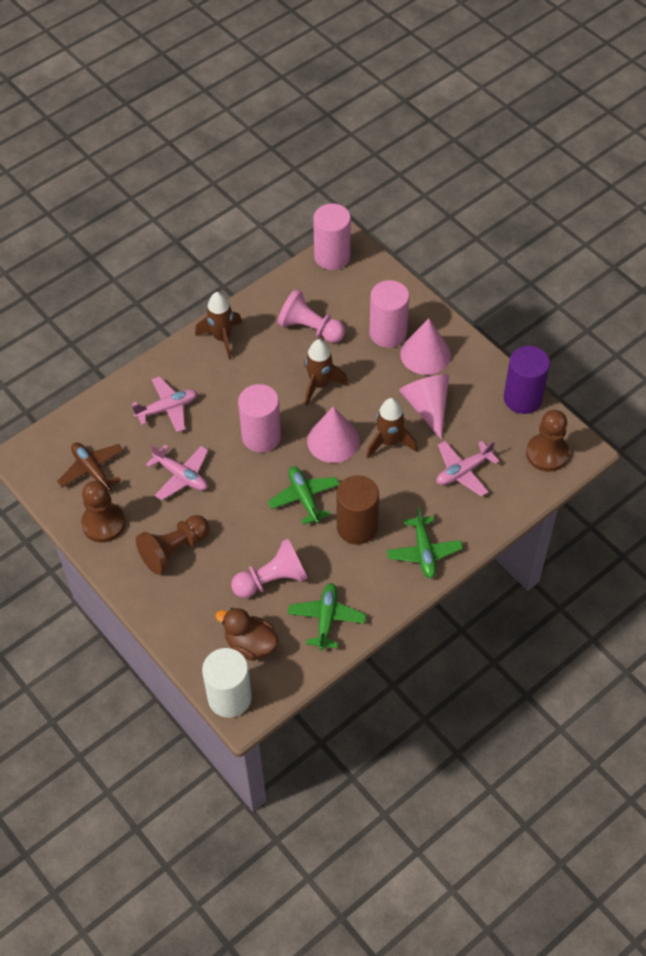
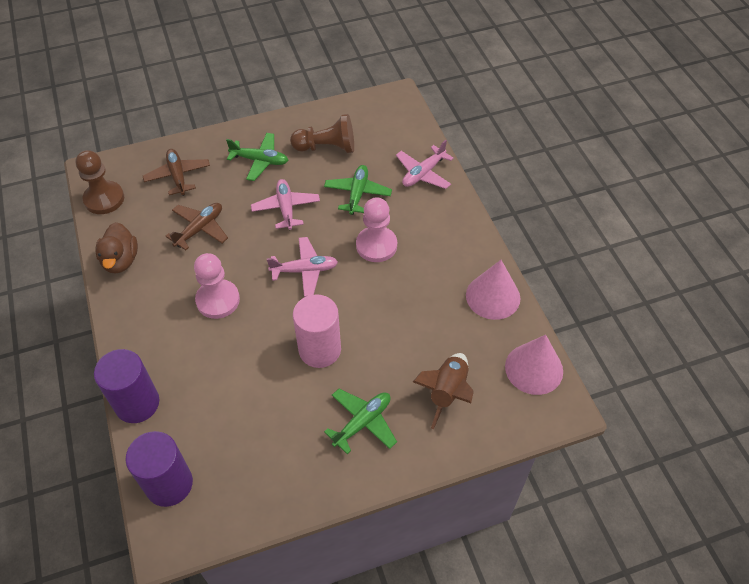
brown cylinder: [337,475,379,545] = 1 -> none = 0
brown pawn: [81,481,125,543] [136,515,209,574] [526,410,569,472] = 3 -> [75,150,124,214] [290,114,354,153] = 2
brown plane: [57,442,124,491] = 1 -> [143,149,210,196] [166,203,228,250] = 2
brown rocket: [195,292,242,360] [304,339,348,406] [366,398,417,458] = 3 -> [413,353,474,429] = 1
pink cone: [307,406,360,463] [399,374,449,440] [400,318,451,375] = 3 -> [466,260,520,320] [505,335,563,395] = 2
pink cylinder: [238,384,281,453] [313,203,351,270] [369,280,409,348] = 3 -> [293,294,341,368] = 1
purple cylinder: [504,346,550,414] = 1 -> [94,349,159,423] [126,431,193,507] = 2
white cylinder: [202,648,252,718] = 1 -> none = 0

